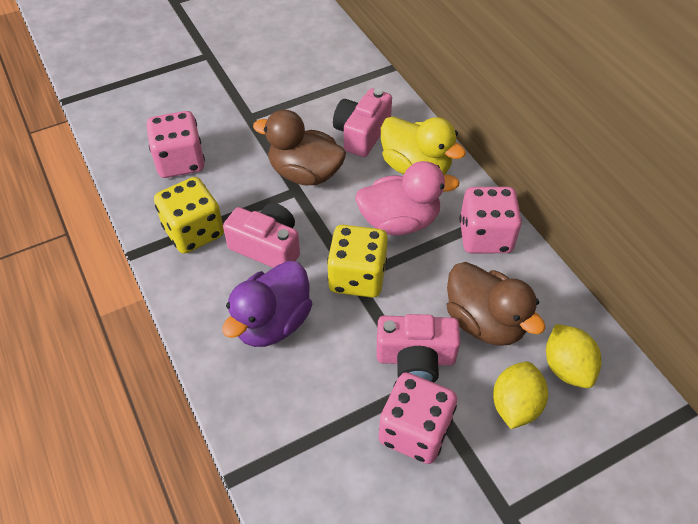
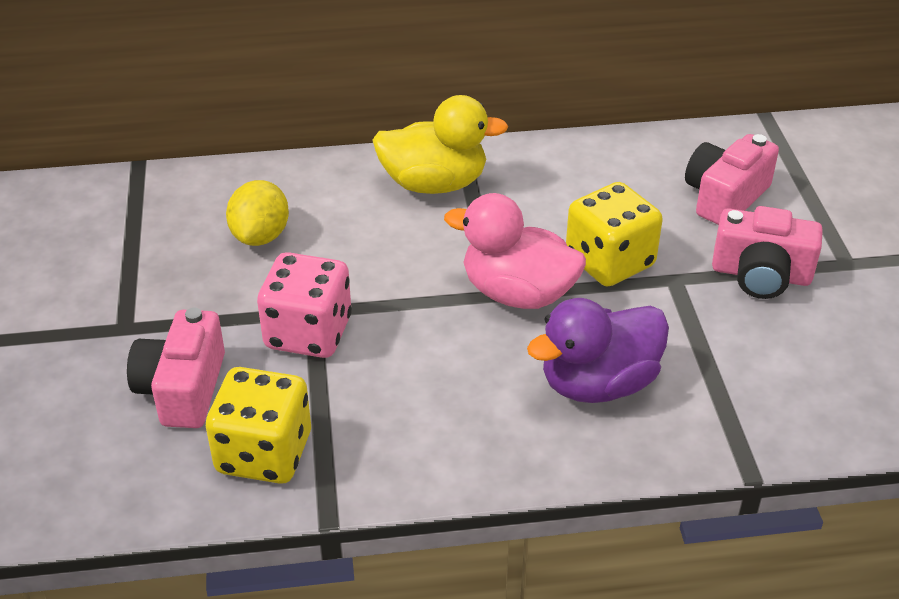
brown duck: [253,110,346,185] [447,262,546,346] = 2 -> none = 0
pink dice: [146,111,205,178] [378,372,457,464] [460,187,522,253] = 3 -> [257,252,352,358] = 1
yellow lemon: [493,362,548,429] [546,324,602,388] = 2 -> [226,180,289,246] = 1

